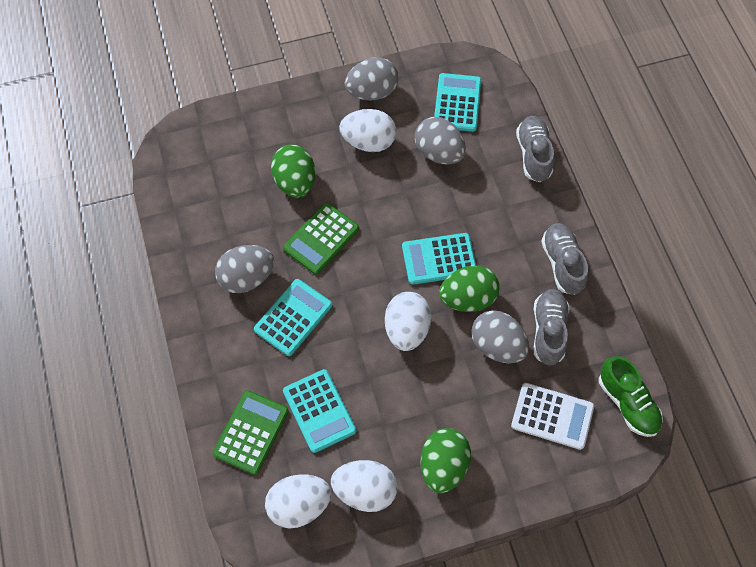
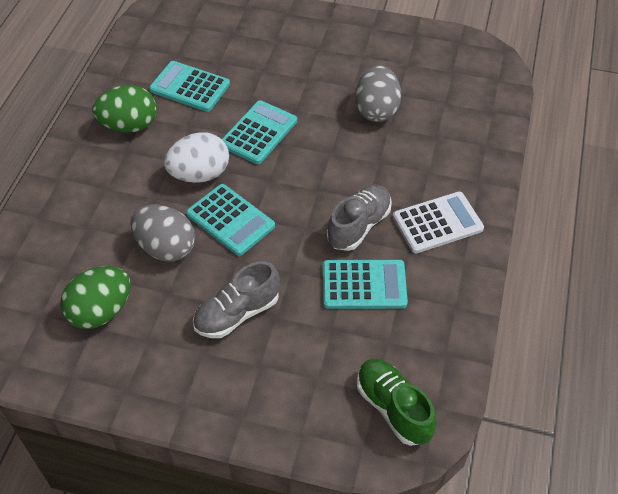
green calculator: [213,390,289,475] [283,203,359,275] = 2 -> none = 0
green egg: [271,145,315,198] [420,428,471,493] [439,265,500,312] = 3 -> [60,266,131,329] [92,85,157,133] = 2
grey egg: [215,245,274,293] [345,57,398,101] [415,117,466,164] [471,310,529,363] = 4 -> [130,205,195,262] [355,65,401,122] = 2
grey shoe: [516,116,554,182] [534,289,570,366] [541,223,588,295] = 3 -> [193,261,280,338] [327,185,392,251] = 2
white egg: [265,474,331,528] [331,460,398,512] [339,109,396,152] [385,292,431,351] = 4 -> [164,132,229,183] = 1

